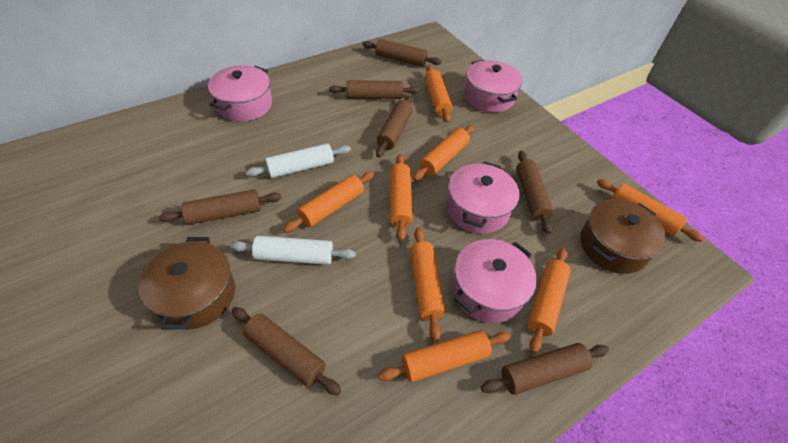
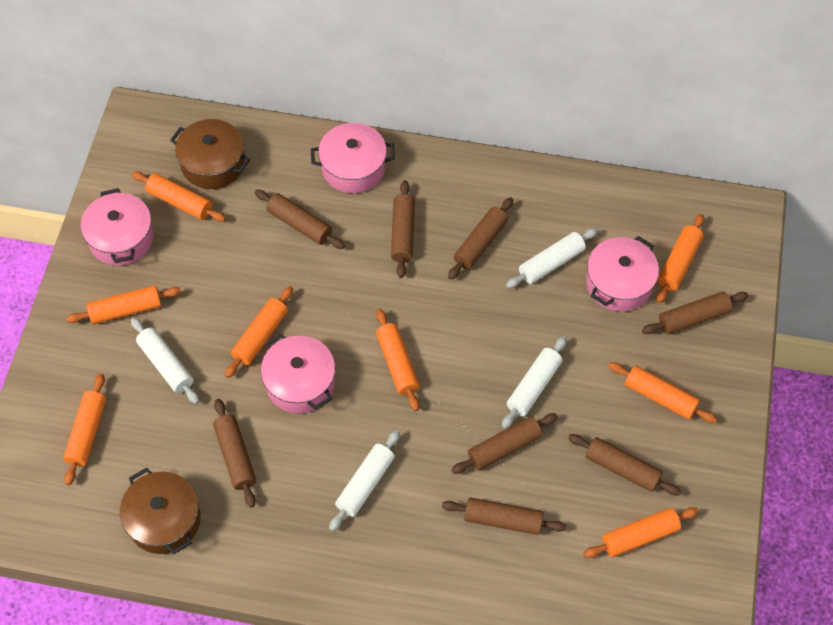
brown rolling pin: [159,190,281,225] [232,307,341,396] [329,80,420,99] [362,39,441,67] [376,95,413,157] [481,343,609,395] [516,151,554,234] = 7 -> [213,399,256,507] [255,190,345,249] [391,180,415,278] [442,497,566,535] [448,197,513,280] [452,413,558,474] [568,434,681,496] [642,292,748,334] = 8
white rolling pin: [230,236,356,265] [246,143,351,178] = 2 -> [131,317,199,404] [329,430,400,531] [502,336,567,429] [506,228,598,288] = 4

